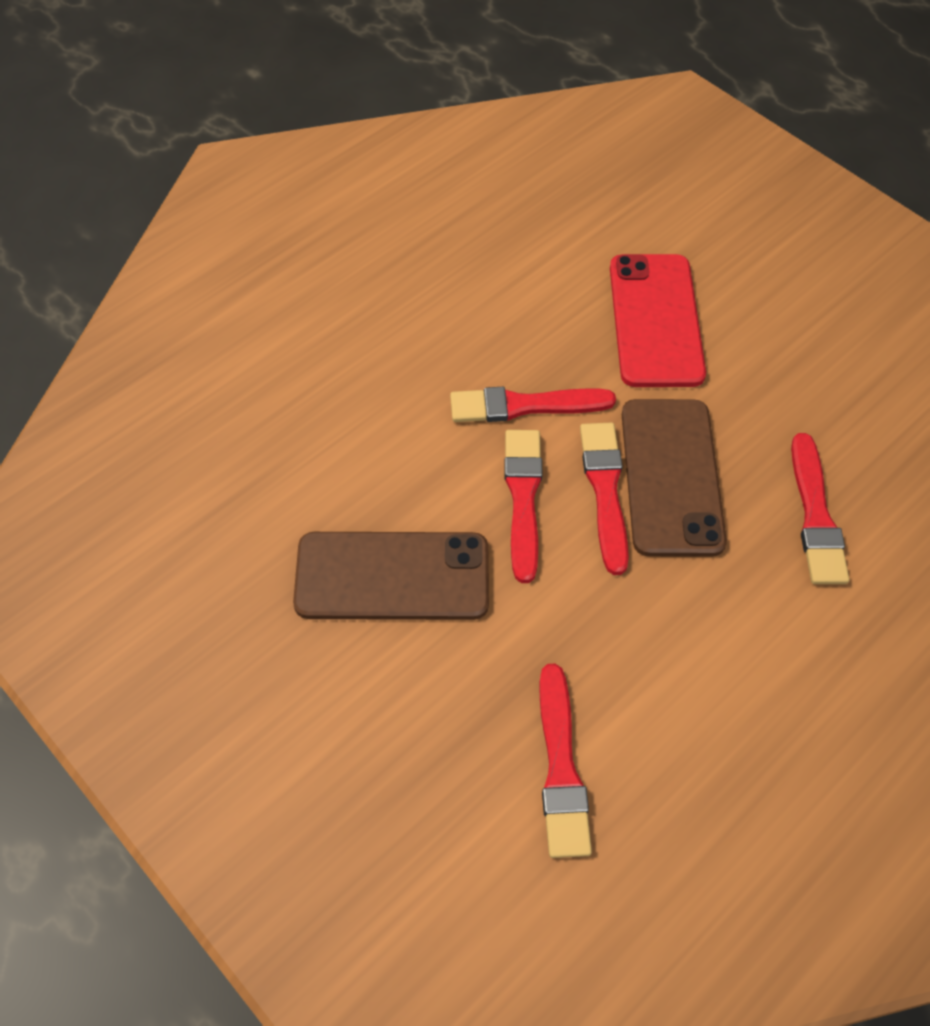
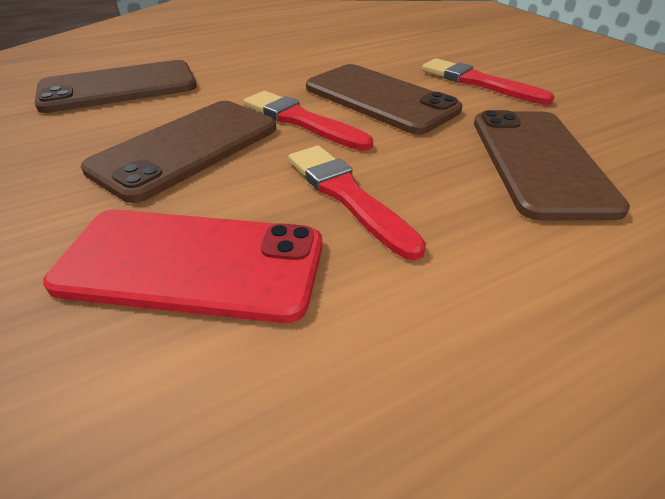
brown phone: [293,532,489,620] [622,399,727,557] = 2 -> [35,60,197,113] [81,101,276,203] [306,64,462,135] [474,110,630,220] = 4
red brush: [450,387,616,422] [504,430,543,583] [539,664,592,858] [580,423,629,575] [791,433,849,584] = 5 -> [243,91,373,151] [288,146,426,260] [422,58,555,105] = 3

